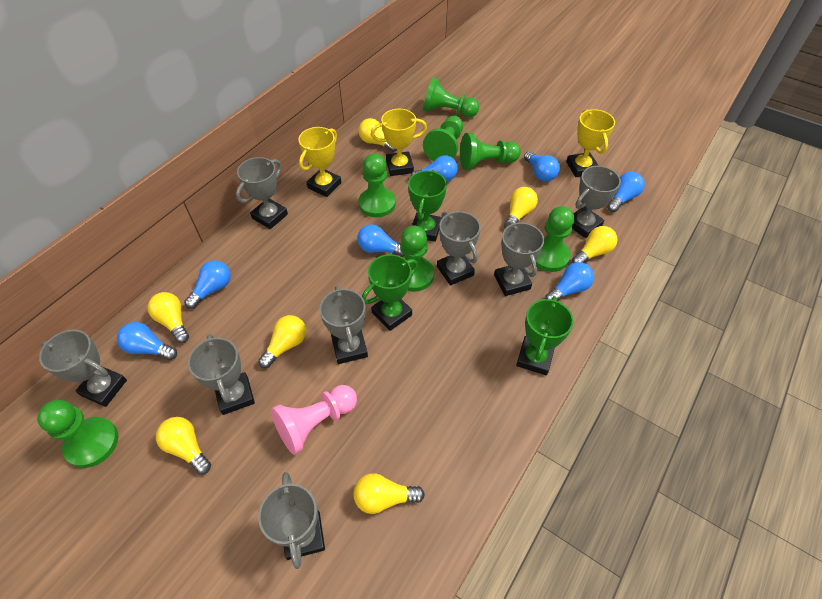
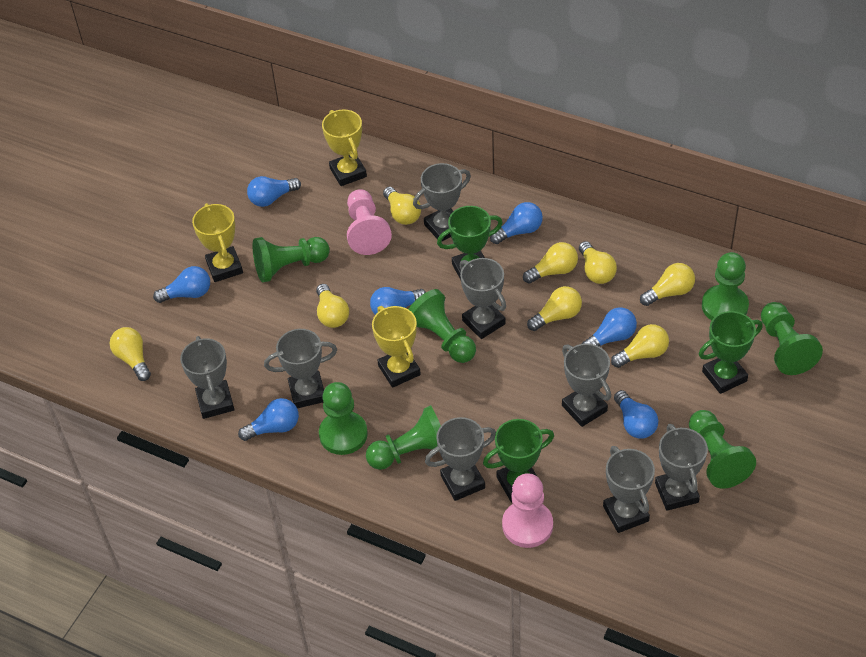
pink pawn: [271,385,357,455] = 1 -> [347,189,392,255] [502,473,553,548] = 2
yellow light bulb: [147,292,189,343] [156,417,211,474] [258,315,306,368] [354,473,425,514] [358,118,397,152] [504,187,538,227] [572,226,617,263] = 7 -> [110,327,151,381] [316,284,349,328] [383,187,421,225] [523,242,578,284] [527,286,582,331] [579,241,617,284] [611,324,669,368] [640,263,695,306] = 8

